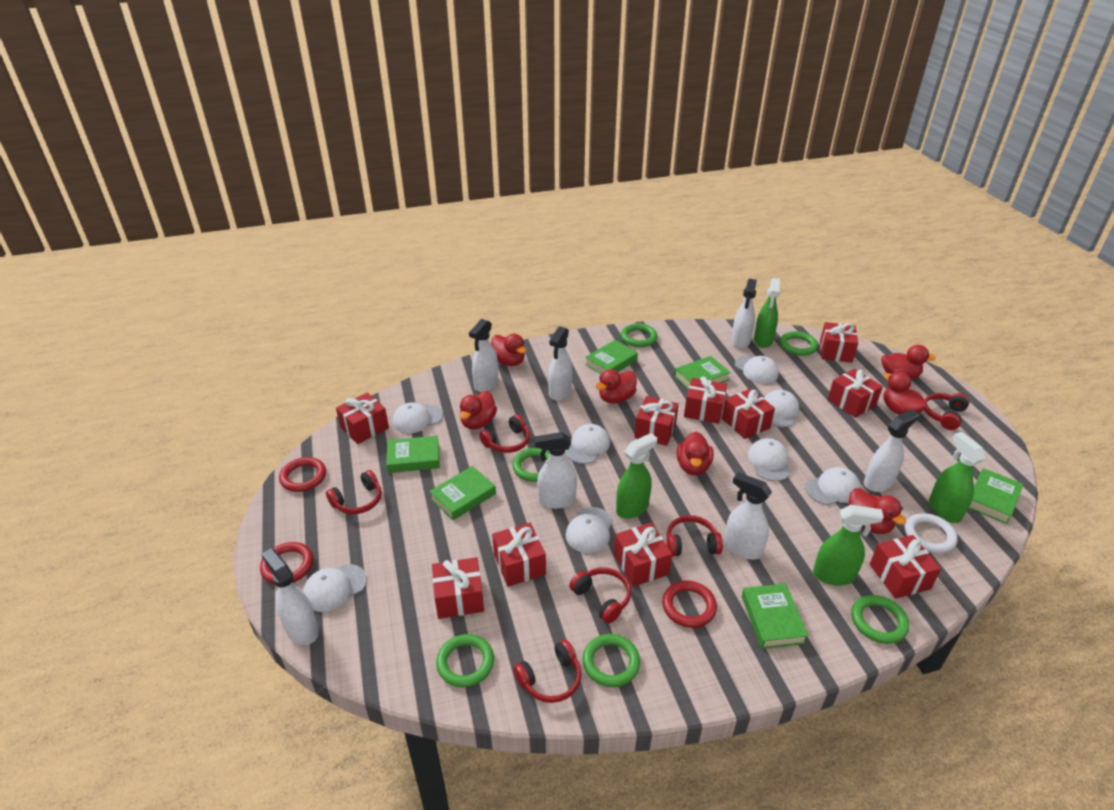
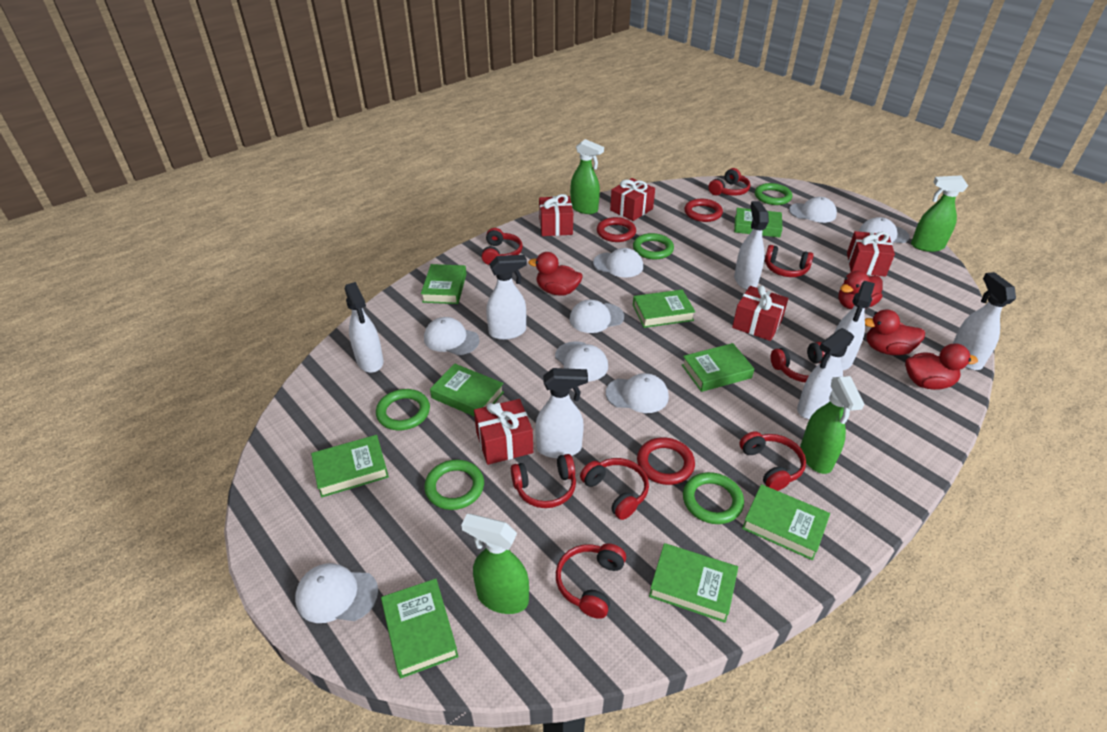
green book: [386,436,440,473] [429,466,496,520] [585,340,638,374] [674,356,731,389] [742,583,808,649] [969,468,1023,524] = 6 -> [311,435,389,498] [381,579,459,678] [421,264,466,304] [430,363,504,417] [633,290,695,328] [649,543,738,623] [682,343,754,392] [734,208,783,238] [742,484,830,560] = 9
green ring: [436,634,494,688] [512,448,550,482] [582,634,640,687] [621,323,657,347] [780,331,818,356] [851,595,909,644] = 6 -> [376,389,430,430] [424,460,484,510] [633,233,674,259] [683,472,744,524] [755,183,792,205] = 5
red duck: [459,391,497,430] [491,334,527,366] [596,369,637,404] [677,432,714,475] [849,488,906,534] [882,345,936,380] [883,371,927,415] = 7 -> [528,252,583,296] [838,271,883,309] [865,309,925,355] [905,344,978,390] = 4
red gift: [336,392,389,444] [432,557,484,619] [492,523,546,587] [614,523,672,587] [634,396,679,446] [684,377,727,424] [722,389,775,439] [820,322,858,363] [828,369,883,418] [869,535,941,599] = 10 -> [474,399,533,465] [539,194,573,236] [610,178,655,221] [732,285,788,341] [847,231,895,277] = 5
red headphones: [326,470,382,514] [479,414,530,453] [513,640,581,703] [569,567,631,624] [667,515,723,556] [924,393,969,430] = 6 -> [482,228,523,265] [511,454,576,508] [556,543,626,619] [580,458,649,520] [708,168,751,196] [739,431,806,491] [765,245,814,277] [770,342,825,383] = 8
white ring: [904,513,958,553] = 1 -> none = 0

